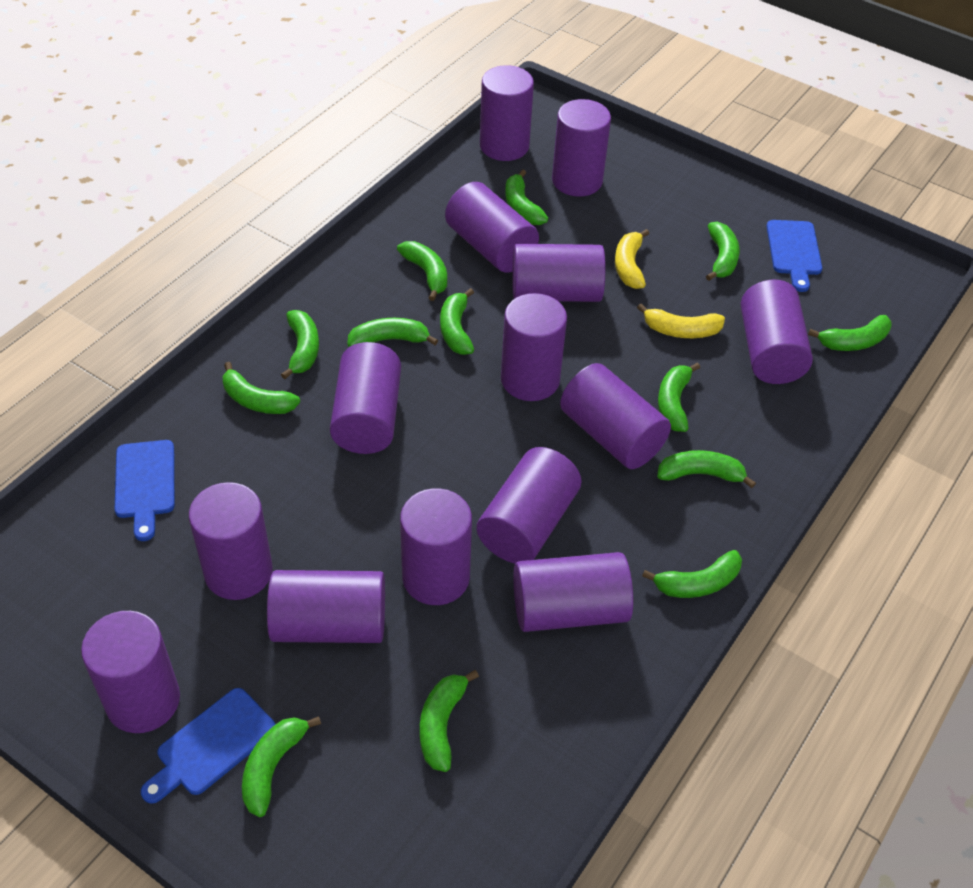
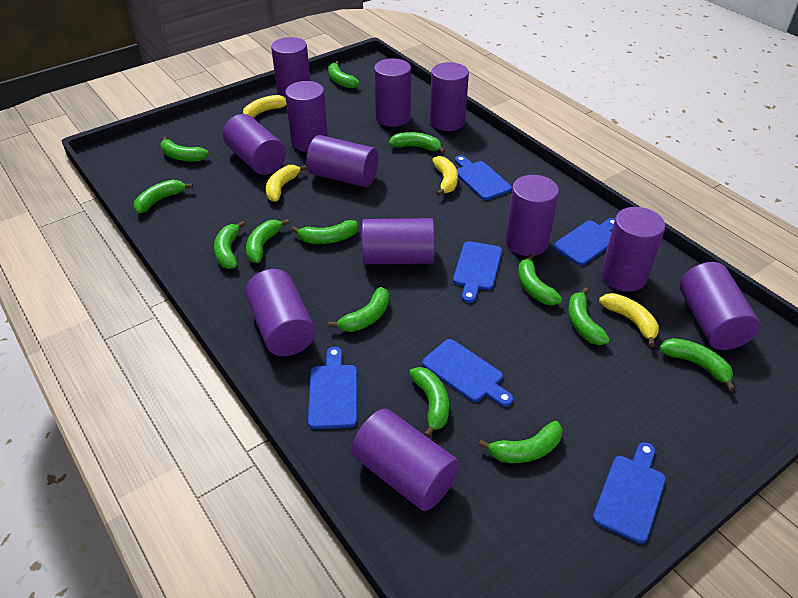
blue cutting board: [114,440,175,541] [141,688,276,804] [766,220,822,292] = 3 -> [308,347,357,429] [422,339,513,407] [453,241,502,303] [455,155,512,200] [553,218,615,266] [593,442,666,544] = 6
purple cylinder: [81,611,180,733] [189,482,273,600] [267,570,385,643] [330,342,401,454] [400,488,472,605] [445,182,539,273] [477,447,581,564] [480,65,534,161] [501,293,567,401] [512,244,606,302] [513,552,633,632] [552,99,611,197] [560,363,671,469] [741,280,813,384] = 14 -> [223,114,286,175] [245,269,316,356] [271,37,310,98] [285,81,328,152] [306,135,378,187] [351,409,460,511] [362,218,435,264] [374,58,411,127] [430,62,469,131] [505,175,559,256] [601,207,665,292] [680,262,760,350] = 12
yellow banana: [615,229,649,289] [637,304,725,338] = 2 -> [243,95,287,118] [266,165,307,202] [432,156,458,196] [599,293,659,347] = 4

